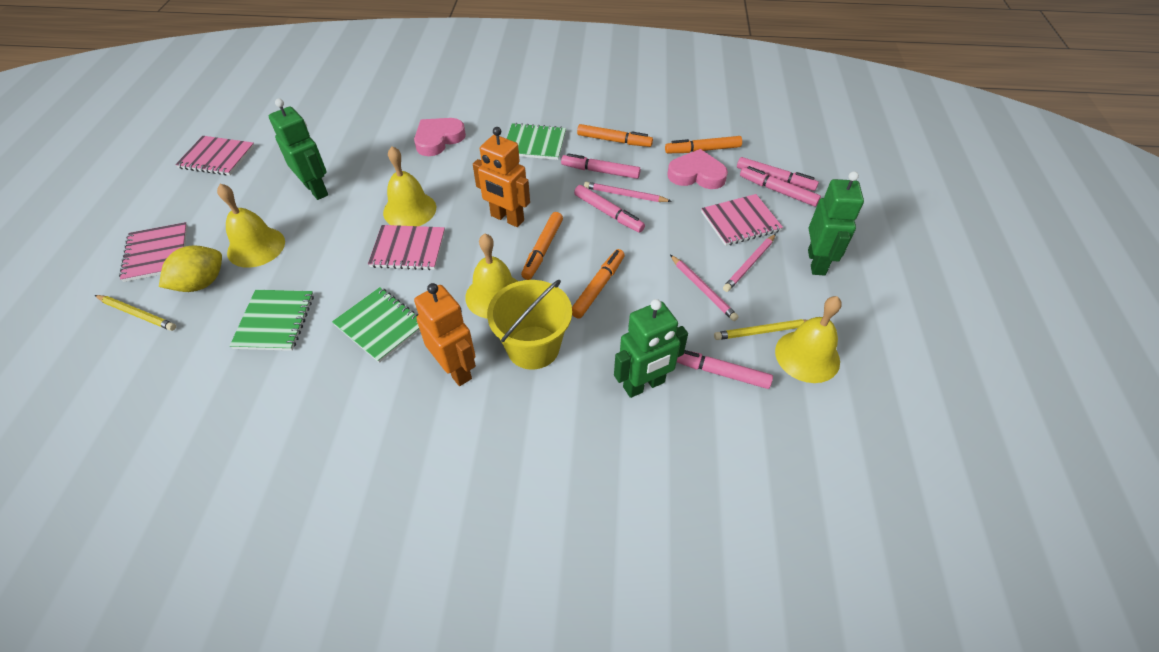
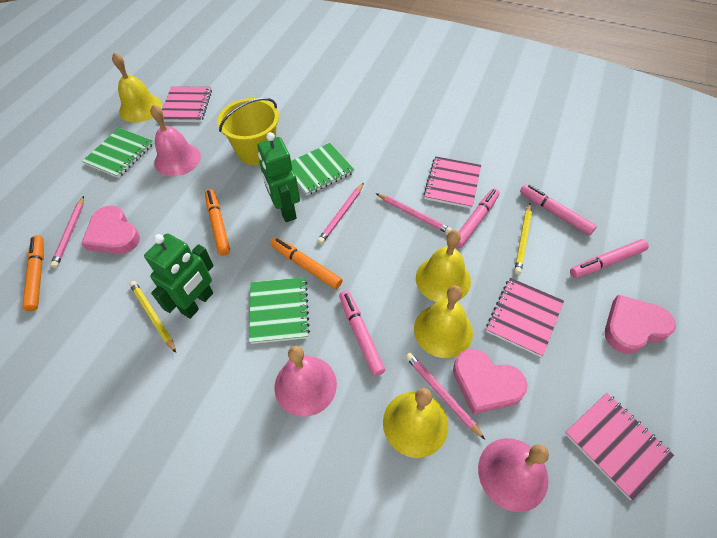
green robot: [269,99,328,200] [614,299,688,398] [808,171,864,275] = 3 -> [144,233,214,319] [257,132,300,222] = 2
orange marker: [521,212,563,280] [572,249,625,319] [577,124,653,147] [665,136,742,153] = 4 -> [22,235,44,311] [205,189,230,256] [270,237,342,289] = 3
orange robot: [414,283,476,386] [473,127,530,227] = 2 -> none = 0
pink bell: none = 0 -> [150,104,201,176] [274,346,337,417] [478,438,549,512] = 3
pink heart: [414,118,466,156] [668,149,728,189] = 2 -> [81,205,140,254] [453,349,528,414] [605,295,676,354] = 3
pink marker: [561,153,641,179] [574,185,645,233] [677,350,773,389] [737,157,819,191] [740,166,821,207] = 5 -> [339,291,385,376] [456,189,500,248] [520,184,597,236] [570,239,649,278] = 4
pink pencil: [584,182,672,202] [670,255,739,321] [723,234,776,292] = 3 -> [50,196,84,268] [317,183,364,244] [376,193,452,234] [405,353,485,440] = 4
yellow lemon: [159,245,222,292] = 1 -> none = 0

